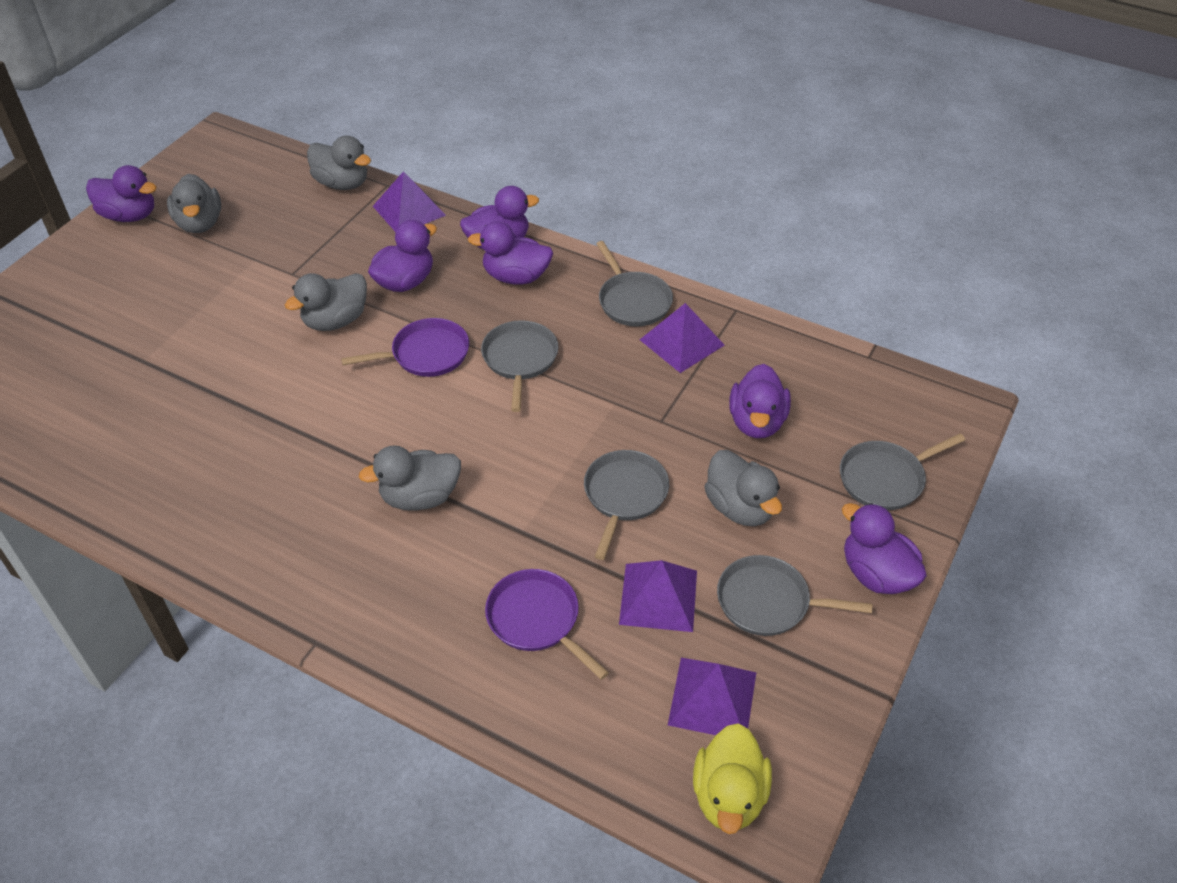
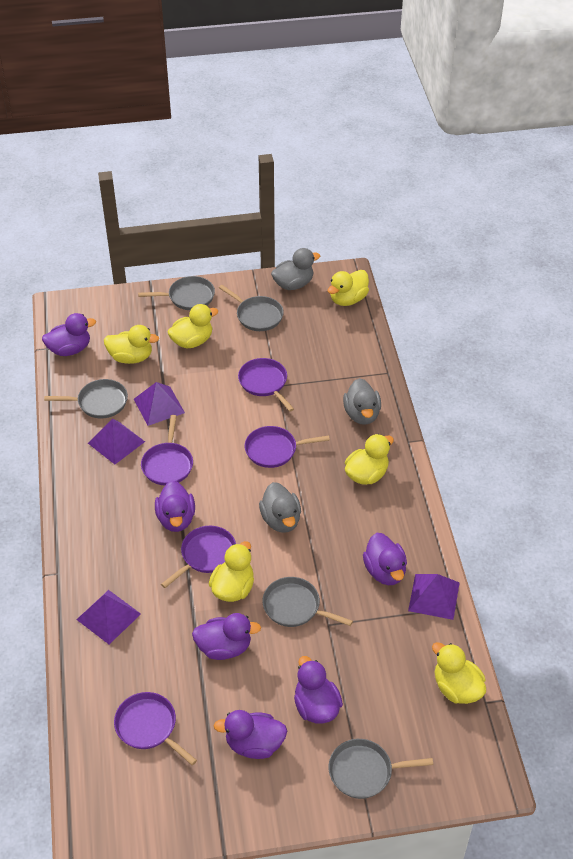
grey duck: [167,174,221,233] [285,273,367,331] [307,135,371,190] [359,445,461,511] [704,450,782,526] = 5 -> [259,482,301,533] [271,248,320,290] [343,378,381,425] = 3
purple pan: [341,318,469,377] [485,569,609,680] = 2 -> [114,692,197,766] [141,415,193,485] [161,526,236,588] [238,358,294,412] [245,426,330,468] = 5
yellow duck: [693,723,772,834] = 1 -> [104,325,159,364] [168,304,218,348] [209,541,254,602] [328,270,369,306] [345,434,394,485] [432,642,486,704] = 6

